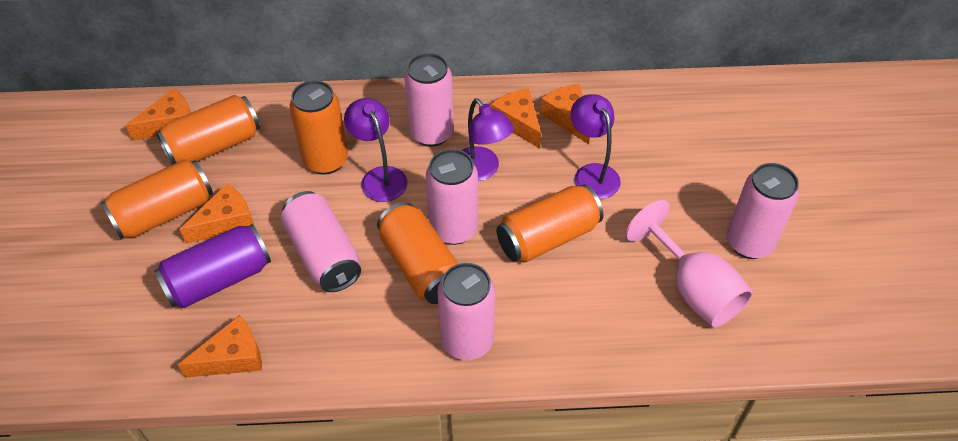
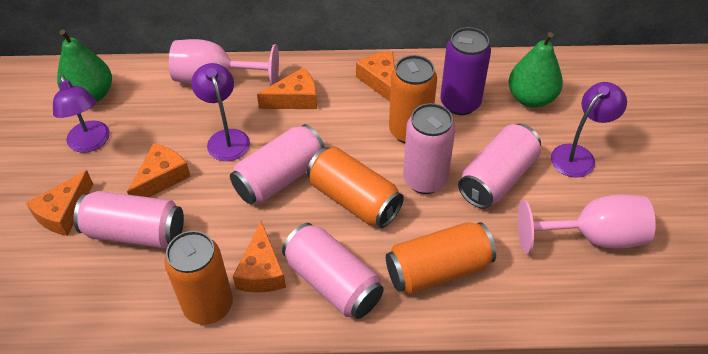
green pear: none = 0 -> [57,30,112,102] [509,32,563,108] = 2
orange can: [100,160,213,239] [156,95,260,165] [290,80,348,175] [377,202,459,304] [497,184,603,263] = 5 -> [164,231,233,325] [307,147,404,228] [386,222,496,294] [389,55,437,143] = 4
pink goblet: [626,200,753,327] = 1 -> [169,39,279,86] [518,195,656,254] = 2

